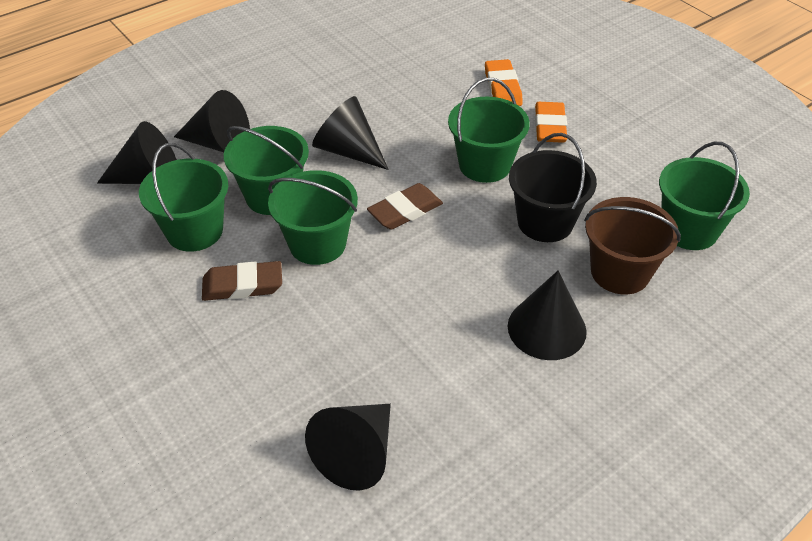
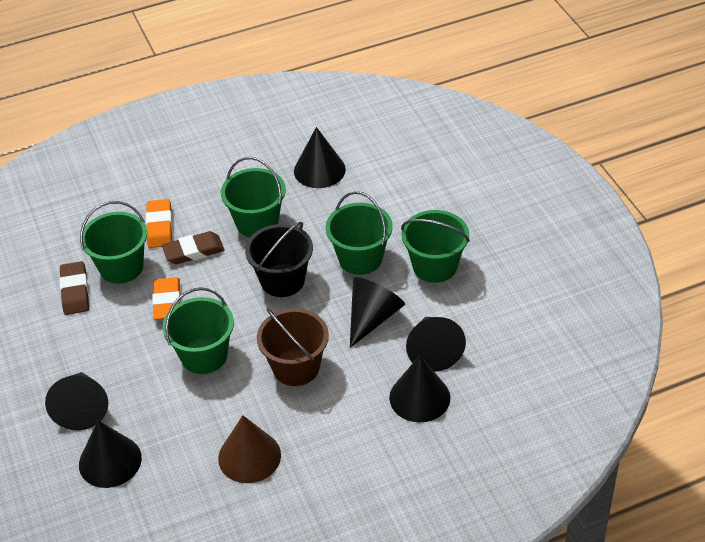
black cone: [97,121,177,184] [174,90,250,152] [305,404,391,490] [312,96,389,170] [508,271,587,360] = 5 -> [45,372,108,431] [79,420,142,488] [294,127,346,188] [350,277,405,348] [389,355,451,422] [406,317,466,372] = 6
brown cone: none = 0 -> [218,415,281,483] = 1

